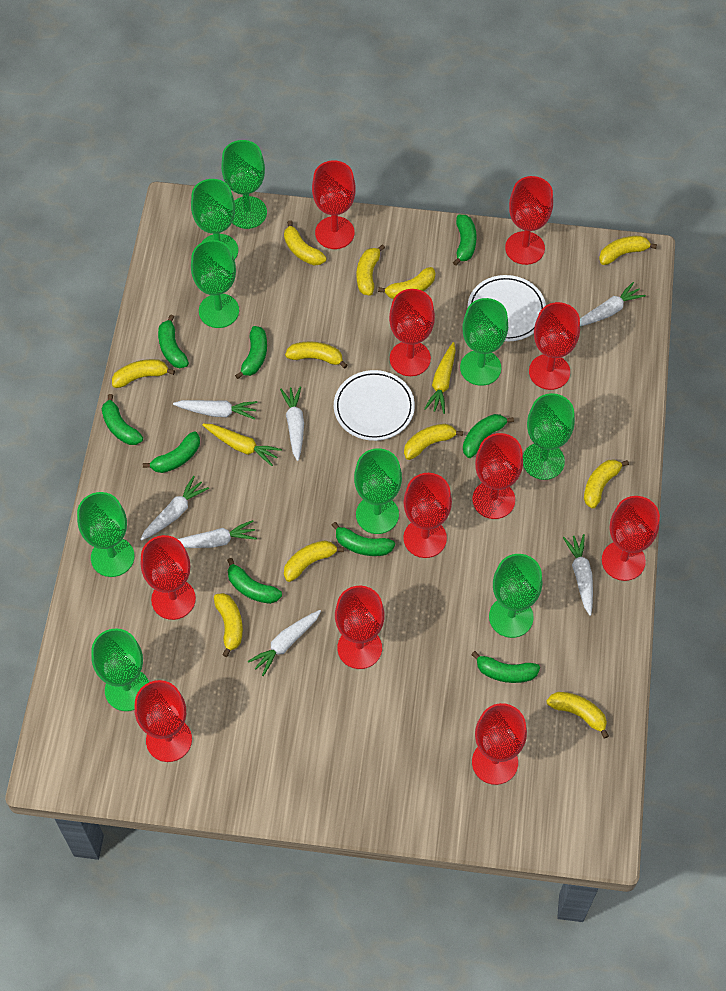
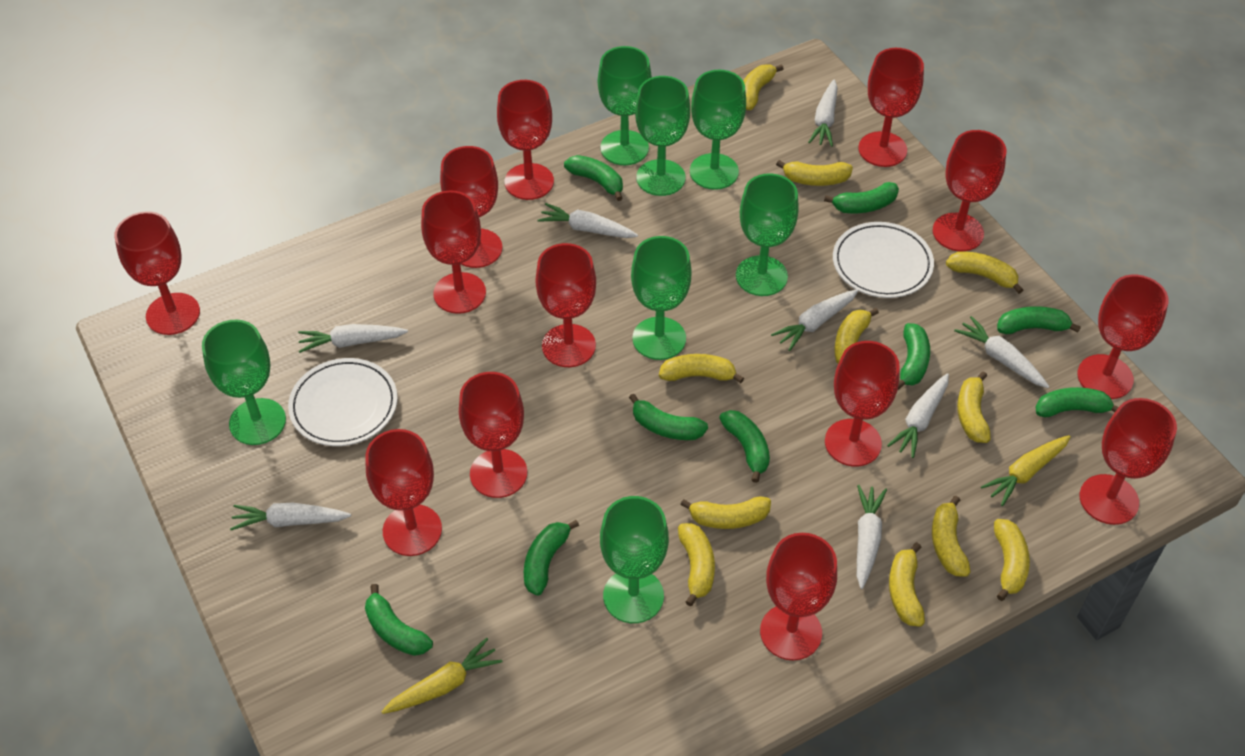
green goblet: [77,492,135,577] [91,628,149,711] [191,179,238,260] [191,240,239,328] [221,140,267,229] [354,448,402,534] [460,298,508,386] [489,554,543,638] [523,393,575,480] = 9 -> [202,320,286,445] [598,46,652,165] [600,496,669,623] [631,236,692,360] [635,76,690,196] [690,70,746,190] [736,174,799,296] = 7
red goblet: [134,680,192,762] [141,535,196,620] [312,161,356,249] [335,586,385,669] [389,289,435,376] [403,473,452,558] [472,433,523,519] [472,703,527,785] [505,176,553,265] [529,302,580,390] [602,496,660,581] = 11 -> [114,211,200,335] [366,429,442,556] [421,190,486,314] [440,146,503,268] [459,372,527,498] [497,80,554,200] [535,243,596,367] [760,533,837,660] [825,341,900,467] [858,48,924,167] [933,130,1007,251] [1077,275,1169,399] [1080,398,1177,525] = 13
white carrot: [140,476,209,541] [173,400,258,420] [178,520,257,548] [248,610,321,676] [280,387,304,461] [563,534,593,616] [580,282,646,326] = 7 -> [230,503,351,530] [298,324,408,353] [537,203,638,238] [771,289,859,351] [808,79,838,147] [857,485,887,589] [887,373,949,458] [954,316,1049,388] = 8

